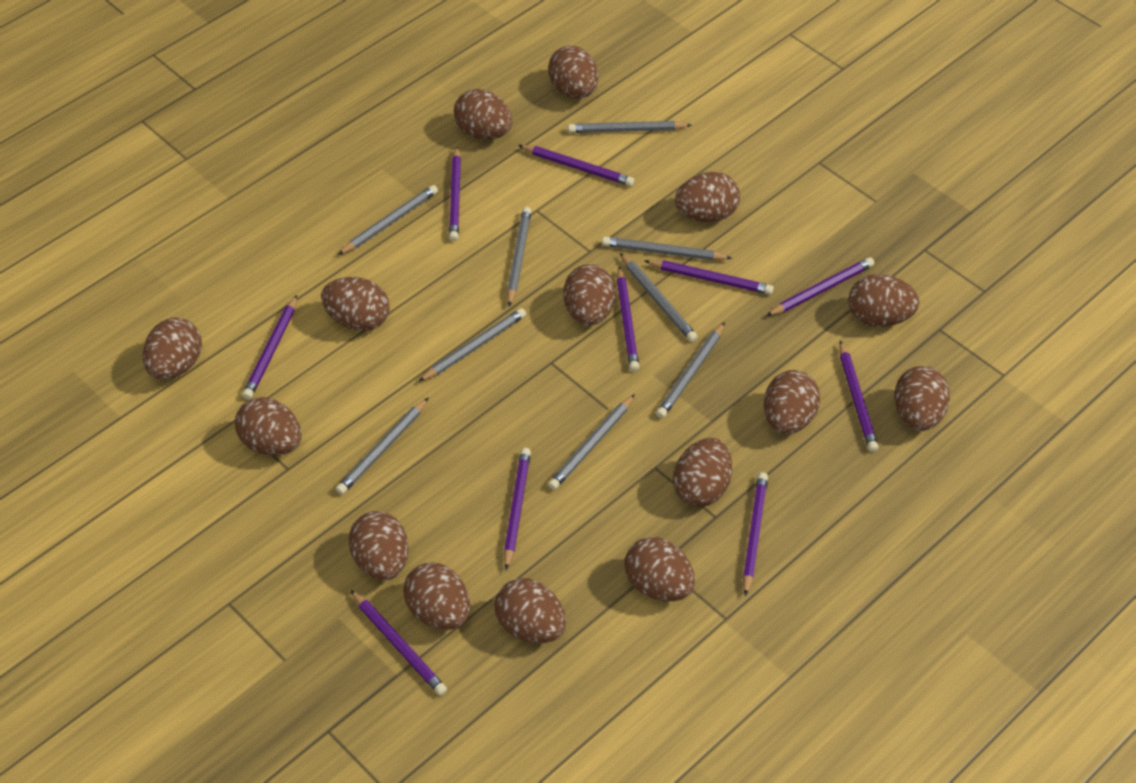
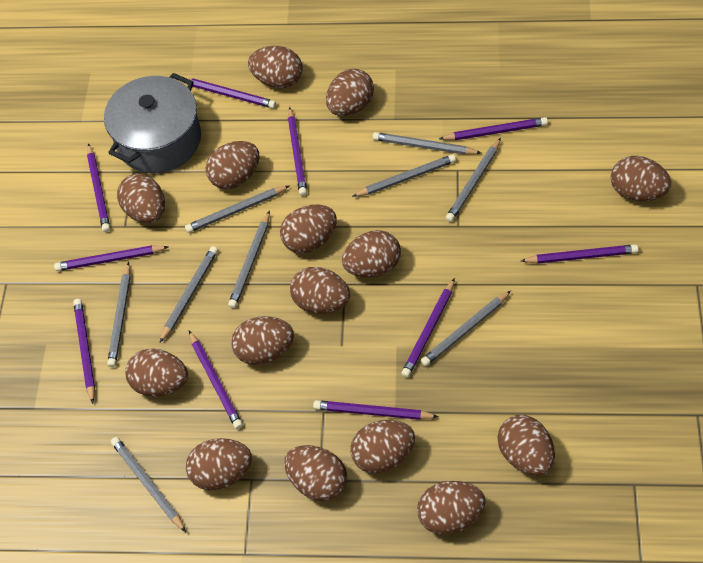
grey pot: none = 0 -> [104,73,201,173] = 1

